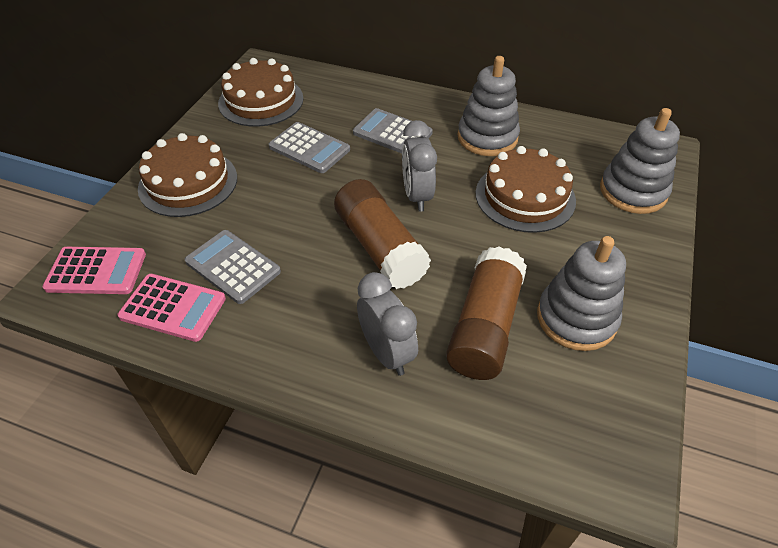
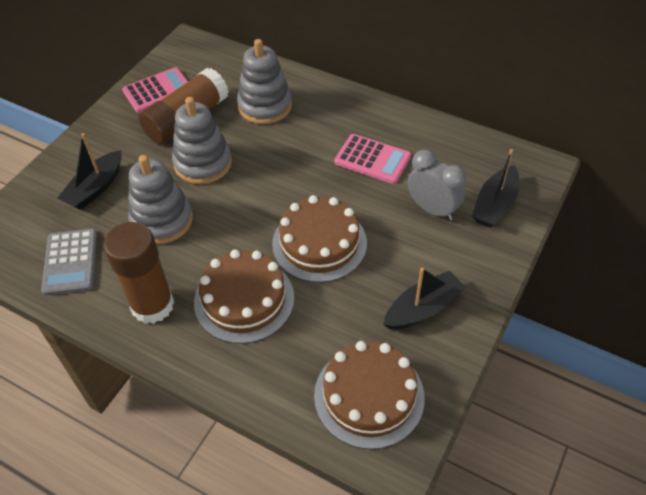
black boat: none = 0 -> [57,133,121,210] [383,268,466,329] [472,149,519,228] = 3
grey calculator: [185,230,281,304] [269,122,350,173] [353,108,433,153] = 3 -> [41,229,97,295] = 1
grey clock: [357,272,418,376] [402,120,437,212] = 2 -> [408,149,467,221] = 1

